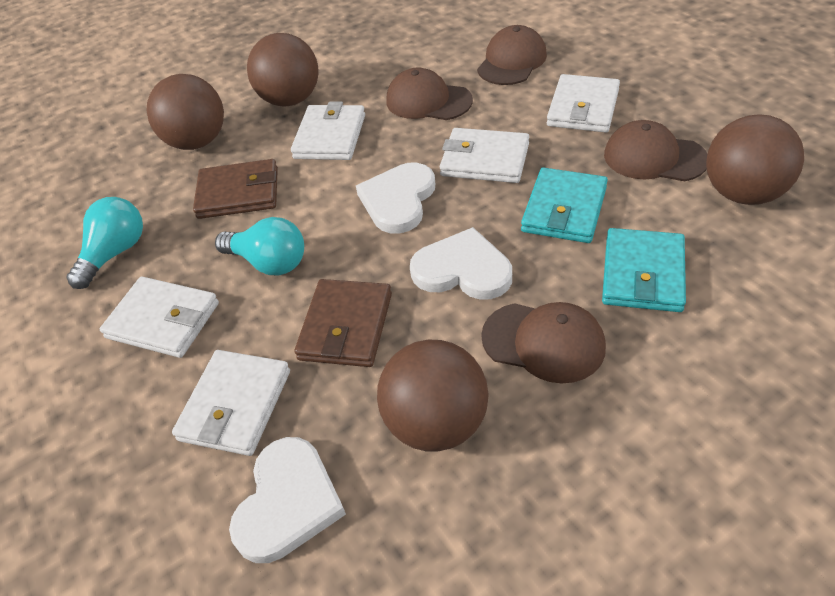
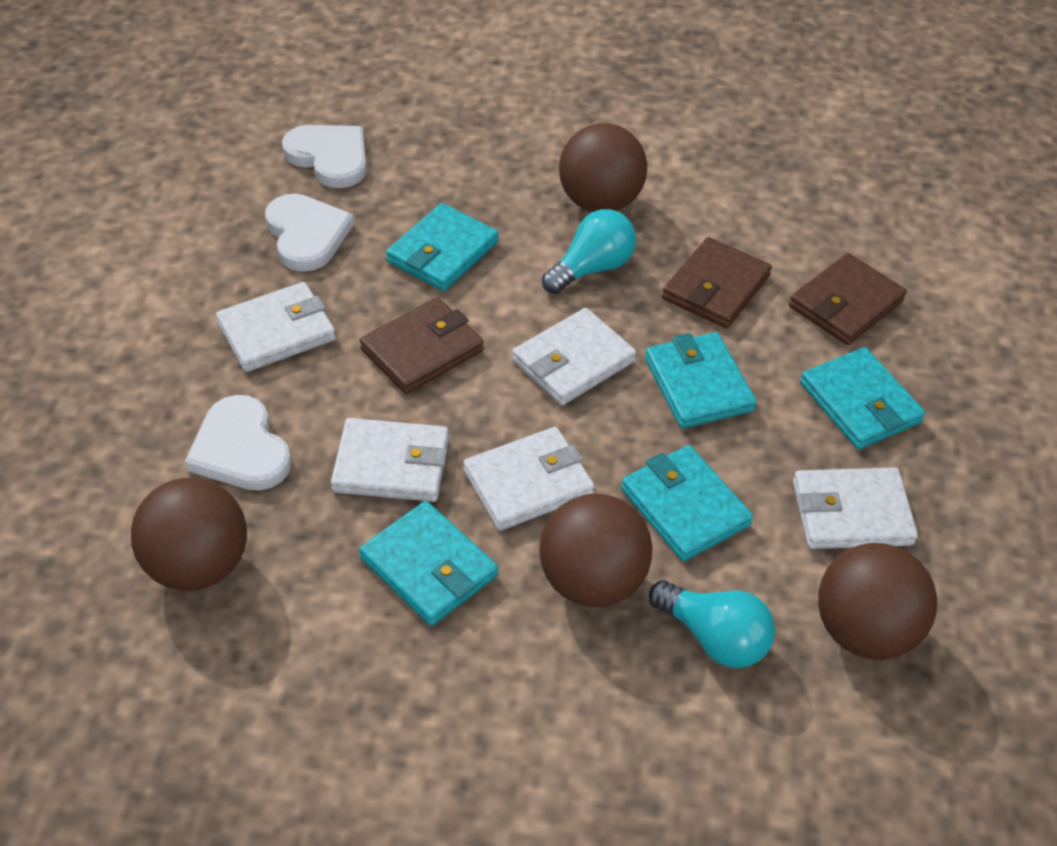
brown cap: [386,67,473,120] [477,25,547,85] [481,302,606,384] [604,120,707,181] = 4 -> none = 0
brown wallet: [193,159,278,219] [294,279,392,367] = 2 -> [360,297,484,394] [662,237,772,328] [789,253,907,345] = 3
turquoise wallet: [521,167,608,243] [602,228,686,312] = 2 -> [359,501,498,626] [386,203,499,291] [621,445,753,561] [645,332,756,428] [800,347,925,450] = 5

